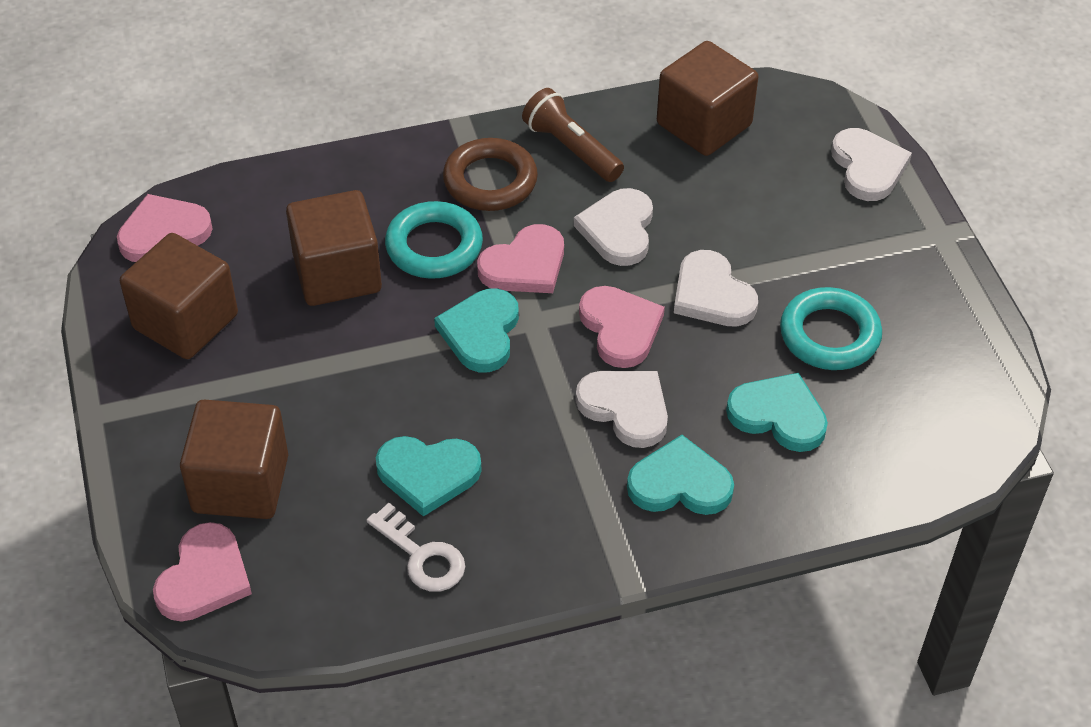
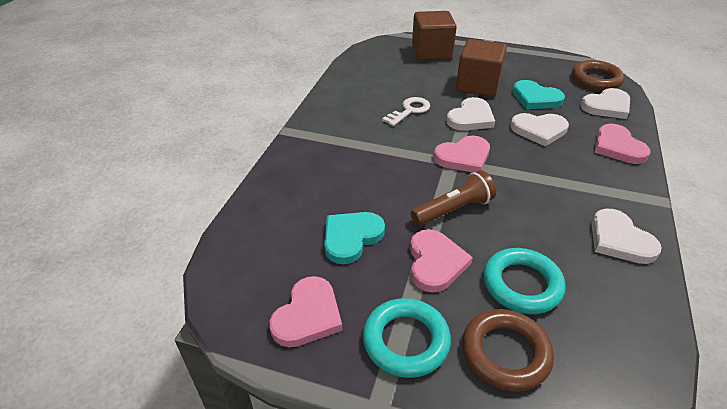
brown cube: [120,233,238,359] [180,400,288,519] [286,190,382,306] [657,41,758,156] = 4 -> [412,11,457,61] [456,39,507,97] = 2
brown ring: [443,138,538,211] = 1 -> [462,309,554,392] [572,60,625,91] = 2
turquoise heart: [376,436,482,517] [434,288,519,372] [627,435,734,515] [726,373,828,452] = 4 -> [324,212,385,264] [512,80,565,109] = 2

